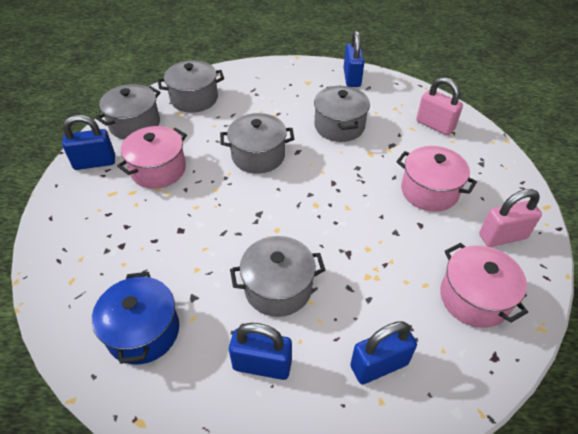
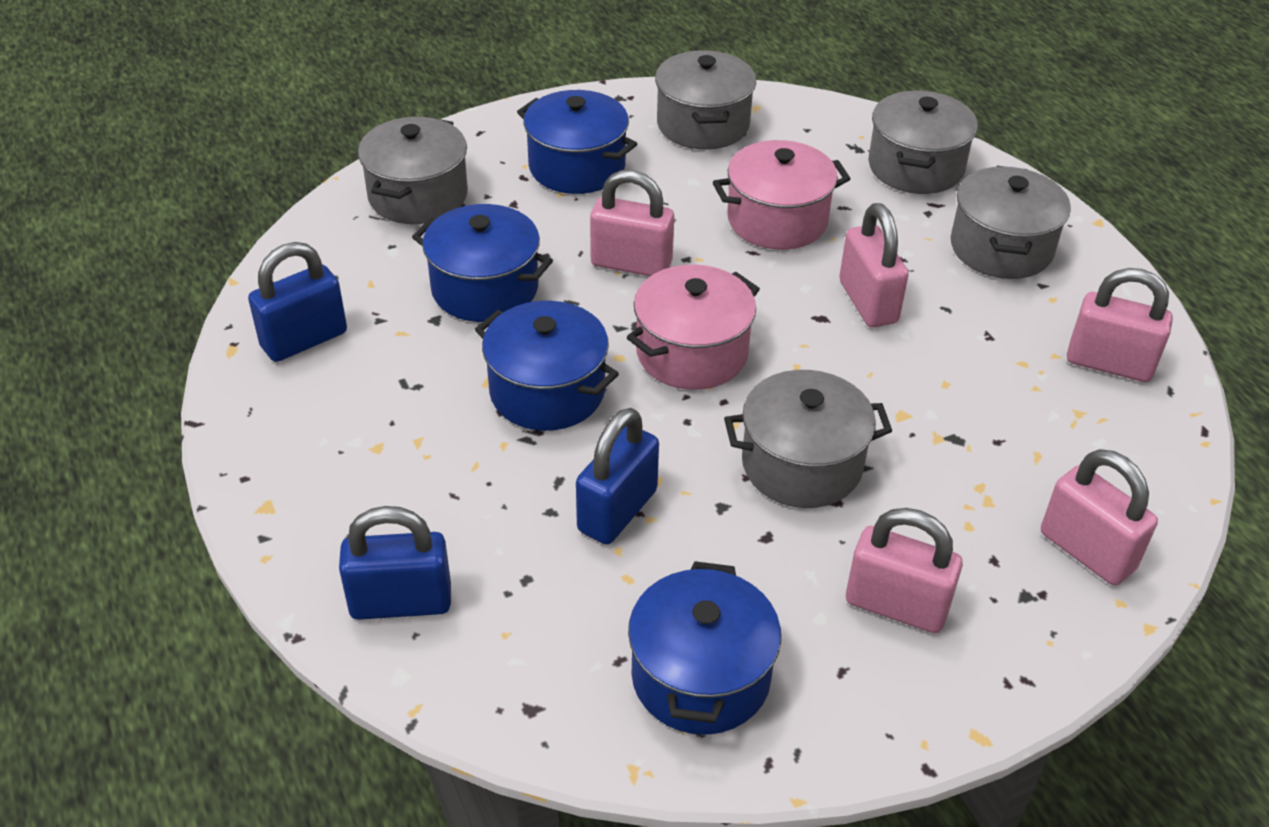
blue padlock: [62,115,115,170] [229,323,292,380] [344,31,364,87] [350,321,417,384] = 4 -> [248,242,347,362] [339,506,451,620] [576,408,659,545] = 3
blue pot: [92,272,179,365] = 1 -> [412,204,553,322] [475,301,619,431] [517,90,637,194] [628,561,781,735] = 4
pink padlock: [416,77,463,135] [479,189,542,247] = 2 -> [590,170,674,276] [839,203,909,327] [846,508,963,633] [1041,449,1158,585] [1067,268,1173,382] = 5
pink pot: [117,126,187,189] [396,146,477,212] [440,243,528,328] = 3 -> [627,265,760,390] [713,140,851,250] = 2

